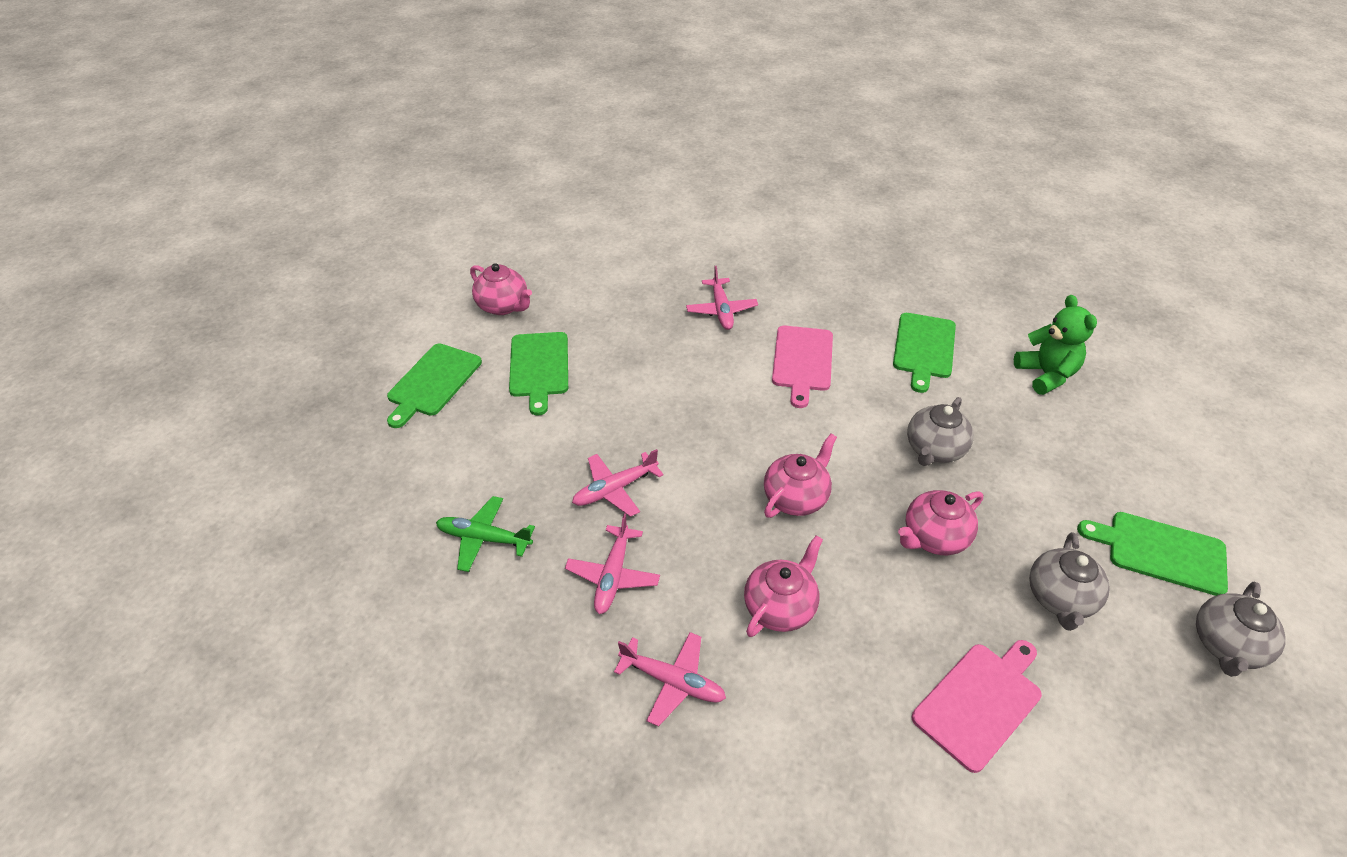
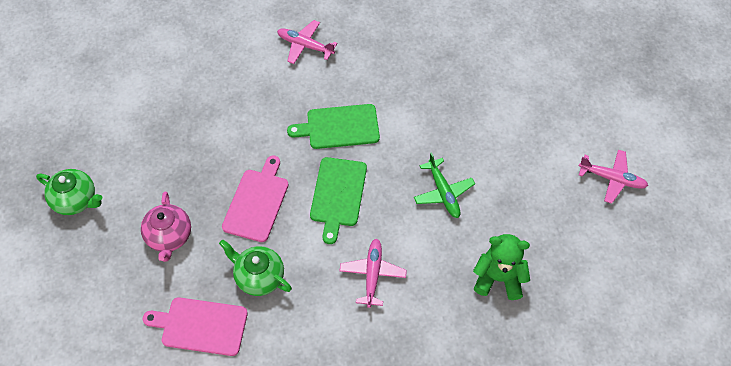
green cutting board: [387,343,482,428] [509,332,568,415] [893,313,956,393] [1077,512,1228,596] = 4 -> [287,104,380,149] [310,157,367,244] = 2
green teapot: none = 0 -> [36,169,102,215] [219,239,292,296] = 2
grey teapot: [907,397,974,466] [1029,532,1110,631] [1196,582,1286,677] = 3 -> none = 0
pink plane: [565,513,660,614] [572,449,664,517] [614,632,726,727] [686,266,758,330] = 4 -> [277,20,337,64] [340,239,407,308] [579,150,648,204] = 3
pink teapot: [470,263,532,315] [744,535,823,637] [764,434,837,518] [898,490,983,555] = 4 -> [141,191,191,262] = 1

